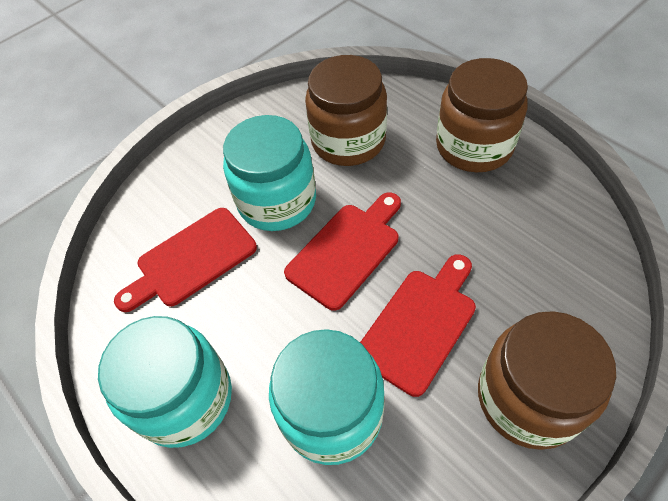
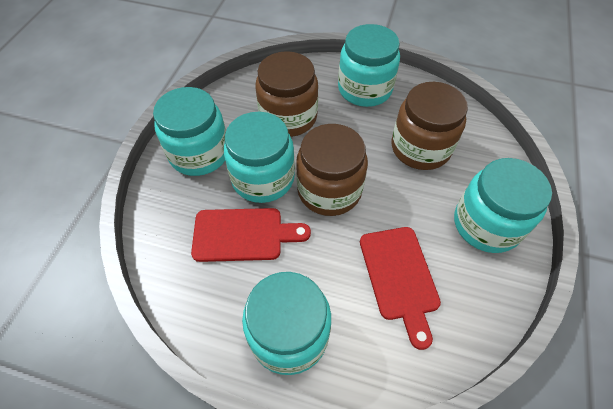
red cutting board: [114,208,257,312] [284,192,401,311] [360,254,476,397] = 3 -> [191,208,311,262] [360,227,441,350] = 2
turquoise jar: [98,316,232,448] [223,115,316,231] [269,329,385,465] = 3 -> [153,87,226,176] [224,112,295,203] [242,272,331,375] [338,24,400,107] [454,158,552,253] = 5

